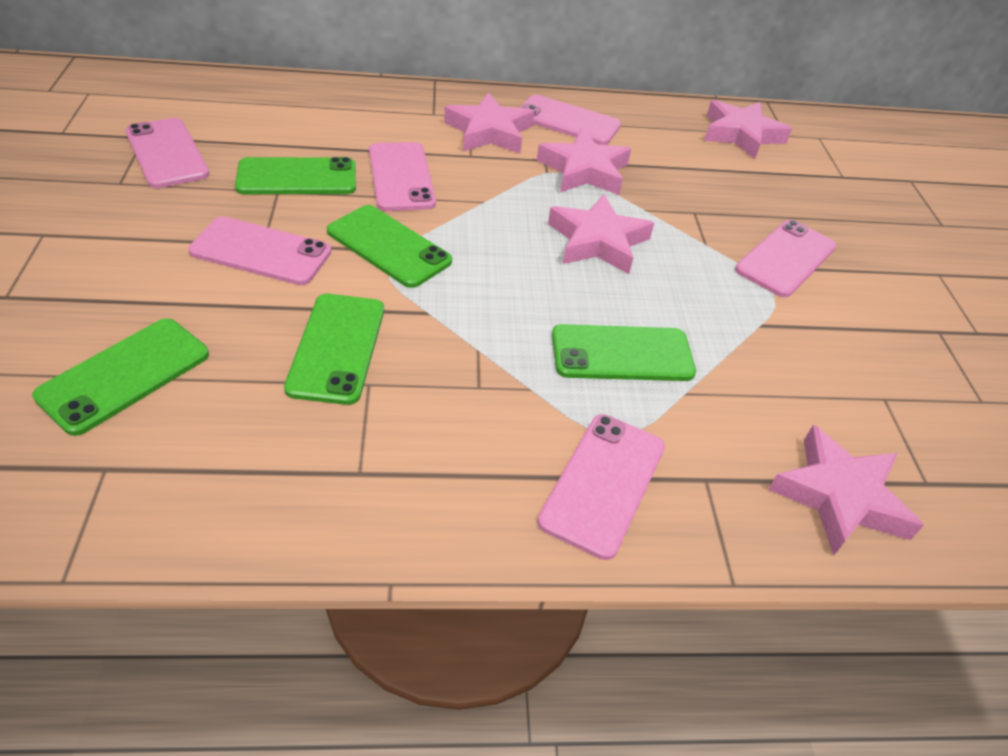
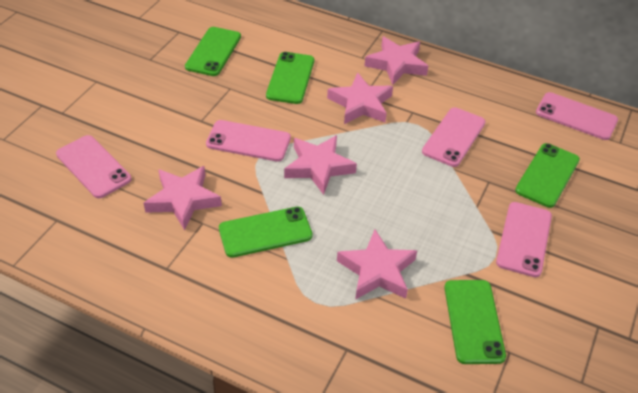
pink phone: [126,118,210,188] [188,216,331,285] [369,142,436,211] [520,95,621,145] [537,414,665,560] [735,220,837,297] = 6 -> [56,135,131,198] [206,120,291,161] [422,107,486,167] [496,202,552,277] [536,92,618,140] = 5

